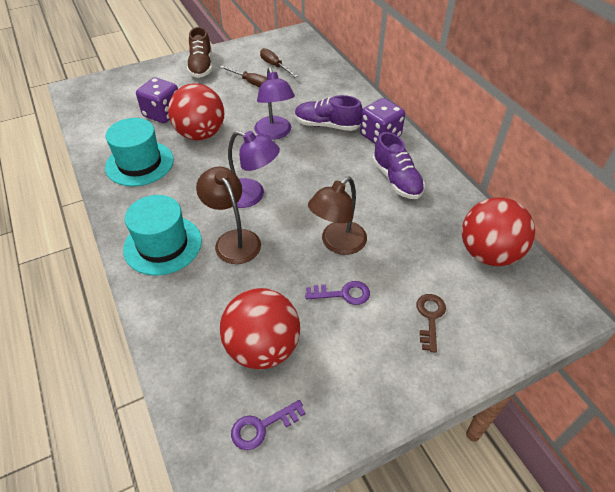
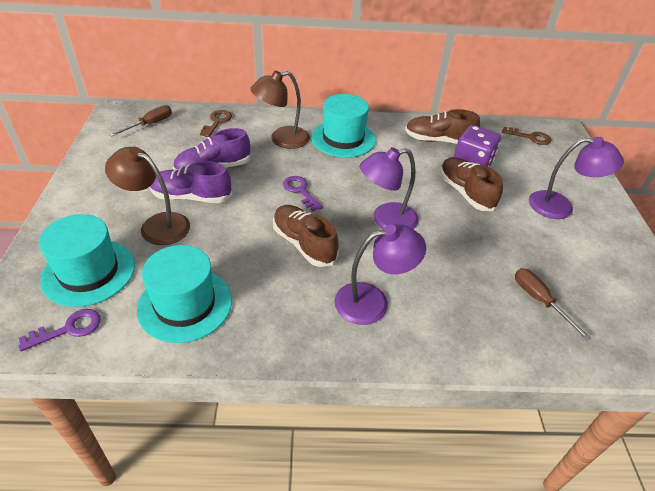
brown key: [416,294,446,353] = 1 -> [200,110,232,137] [502,127,551,145] = 2
brown shoe: [187,27,212,78] = 1 -> [273,205,339,267] [405,109,480,144] [440,157,503,211] = 3
purple dice: [136,77,178,123] [360,98,405,144] = 2 -> [454,125,501,167] = 1
purple lamp: [228,131,280,208] [254,68,295,140] = 2 -> [334,224,426,325] [360,147,419,229] [529,137,624,219] = 3
red ball: [168,83,224,140] [220,288,300,369] [462,197,535,266] = 3 -> none = 0
turquoise hat: [105,118,174,186] [123,195,202,276] = 2 -> [39,214,135,307] [137,245,232,343] [311,94,376,158] = 3

